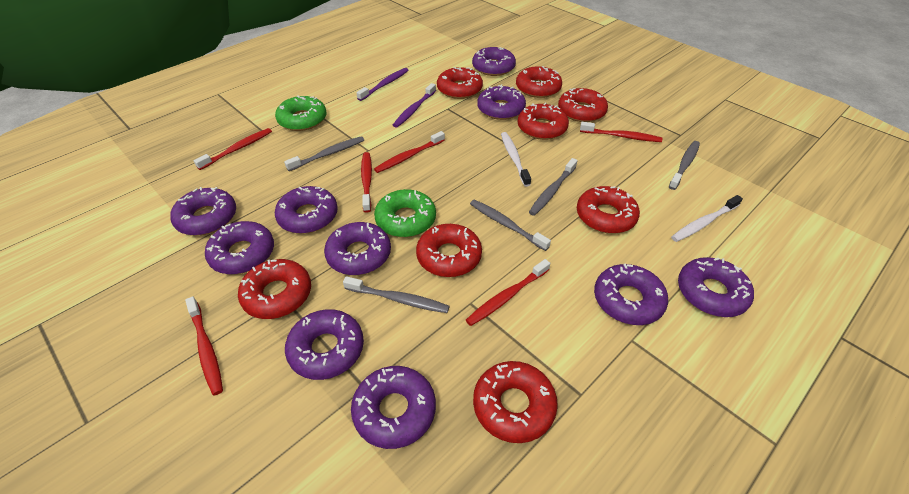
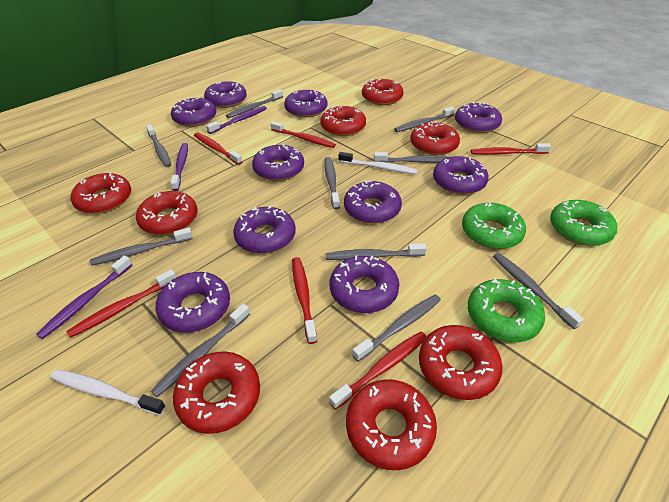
green donut: [275,95,326,131] [374,189,436,237] = 2 -> [462,202,526,249] [468,278,545,342] [550,200,617,246] = 3
grey toothbrush: [284,136,364,171] [343,276,450,313] [470,200,551,251] [529,158,578,216] [669,141,700,190] = 5 -> [90,227,193,266] [146,124,171,167] [151,304,250,397] [226,89,283,118] [324,157,340,209] [325,243,427,260] [352,294,441,362] [374,152,448,163] [394,107,455,132] [493,253,584,329] = 10
purple toothbrush: [356,68,409,101] [393,83,436,128] = 2 -> [36,255,132,339] [170,143,188,191] [206,106,267,134] = 3

